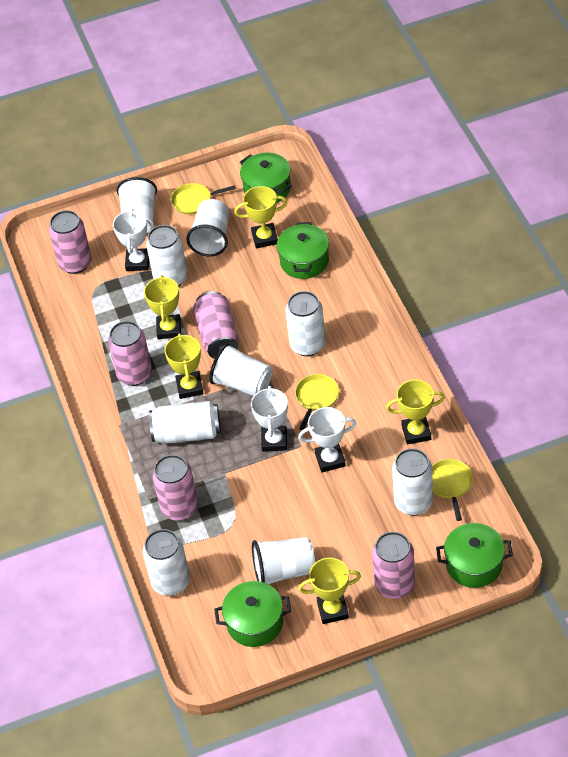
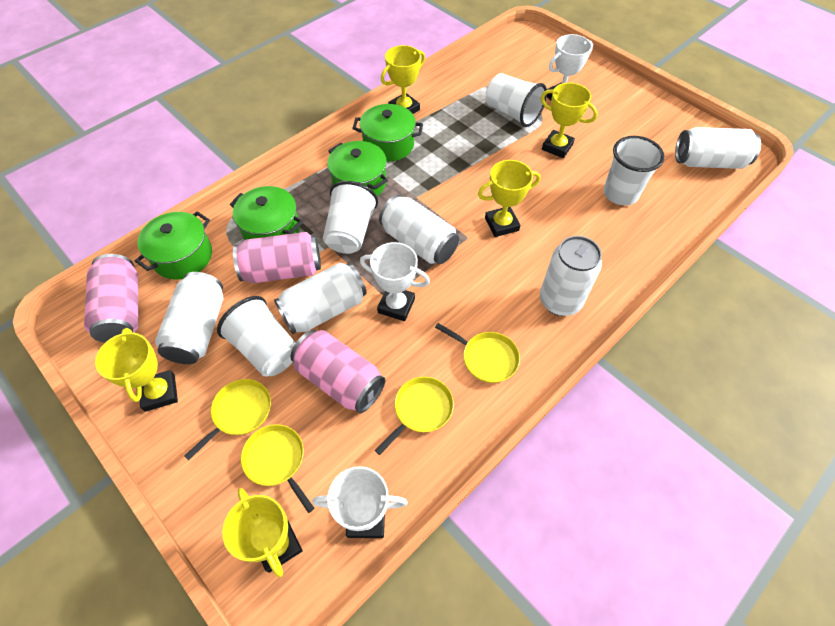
pink can: [49,210,92,274] [108,321,152,386] [153,455,198,521] [193,291,239,359] [372,532,415,599] = 5 -> [84,254,138,343] [233,232,321,283] [291,330,385,413] = 3
yellow pan: [171,183,236,215] [295,374,339,430] [432,459,473,521] = 3 -> [184,379,271,460] [241,424,314,513] [375,377,454,455] [435,323,520,383] = 4

